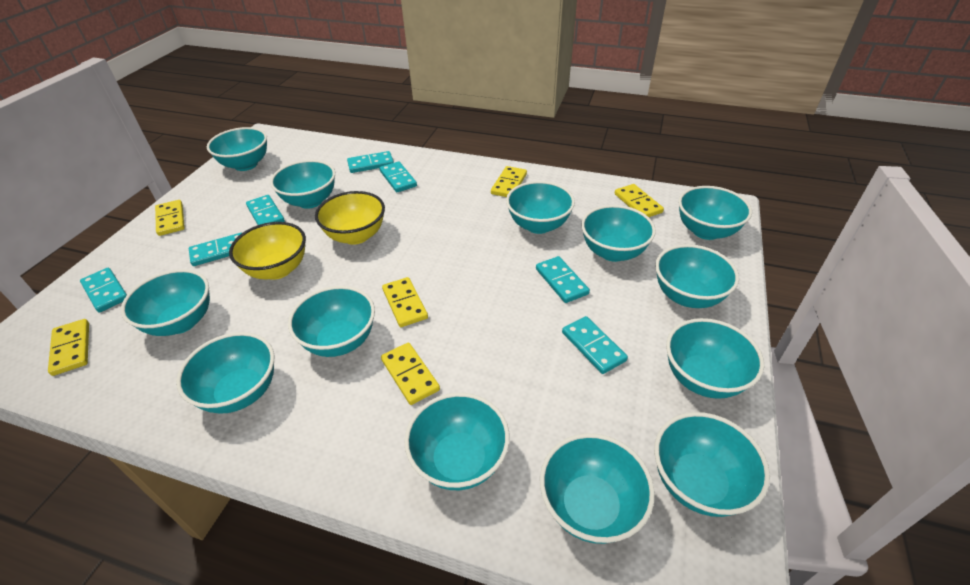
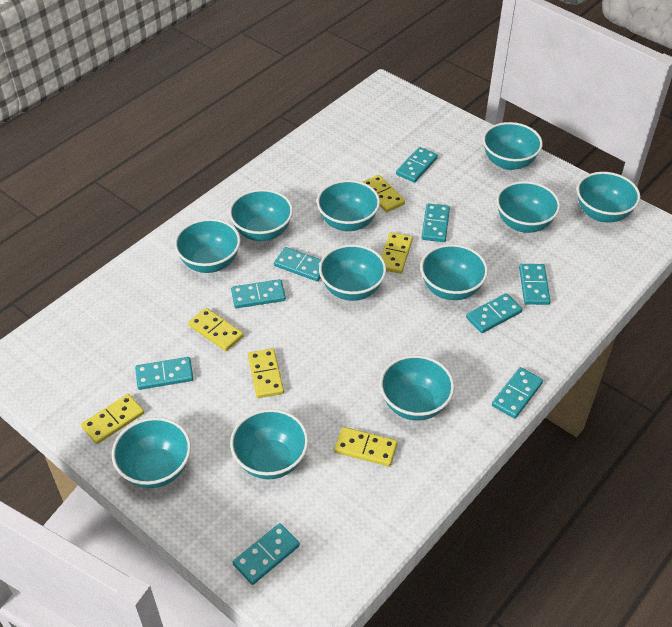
turquoise bowl: [121,269,210,336] [176,332,274,414] [207,127,267,171] [270,160,335,209] [288,286,375,357] [404,393,510,490] [506,181,575,234] [540,433,655,544] [581,205,656,262] [654,412,770,517] [655,244,739,308] [666,318,764,399] [678,186,752,240] = 13 -> [112,417,191,488] [174,218,240,273] [229,189,293,241] [230,409,308,479] [317,180,380,231] [319,244,386,301] [380,355,454,421] [420,244,488,300] [483,122,543,170] [496,181,560,233] [577,172,640,223] = 11
turquoise domino: [80,268,127,313] [189,233,242,266] [246,195,285,225] [347,151,394,173] [380,161,417,192] [536,256,590,303] [562,316,628,374] = 7 -> [135,357,193,390] [231,279,286,308] [233,523,300,585] [274,247,321,282] [396,147,438,183] [421,204,450,242] [466,293,522,333] [492,367,543,419] [519,264,551,305] = 9
yellow bowl: [229,222,306,280] [315,191,385,245] = 2 -> none = 0

